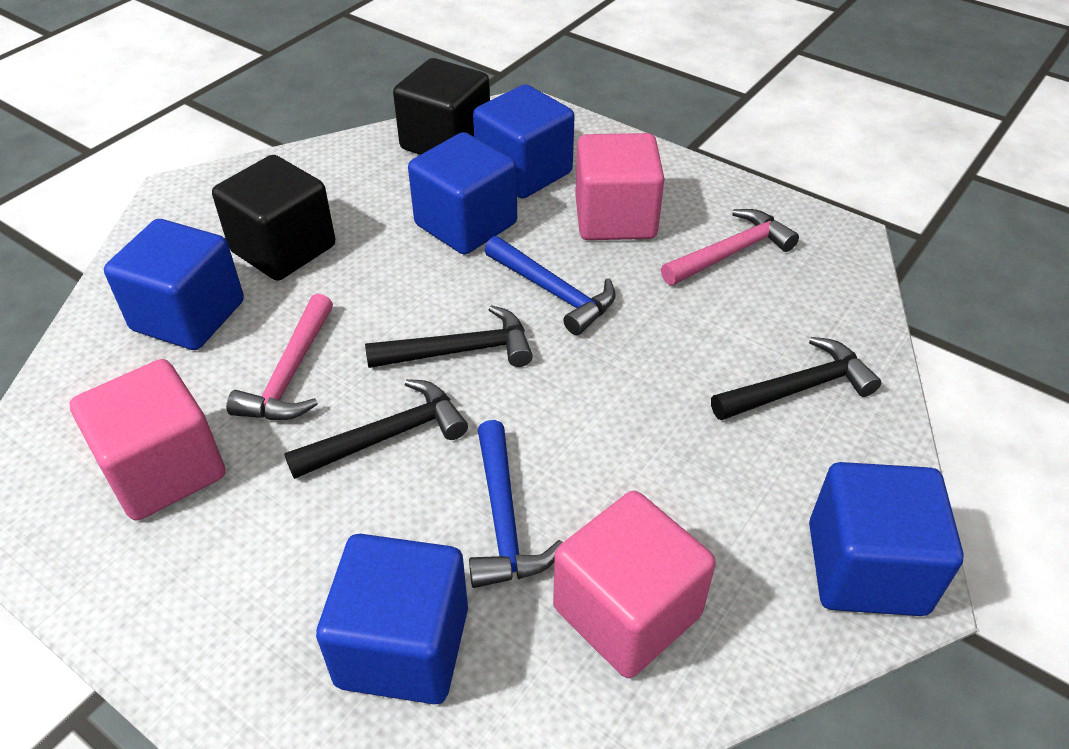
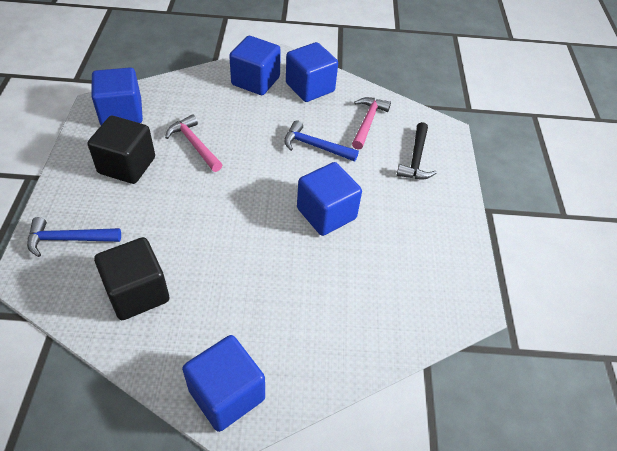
black hammer: [284,379,468,479] [365,305,533,368] [711,337,881,420] = 3 -> [397,122,437,179] = 1
pink cube: [70,359,225,521] [553,491,716,678] [575,133,665,240] = 3 -> none = 0

